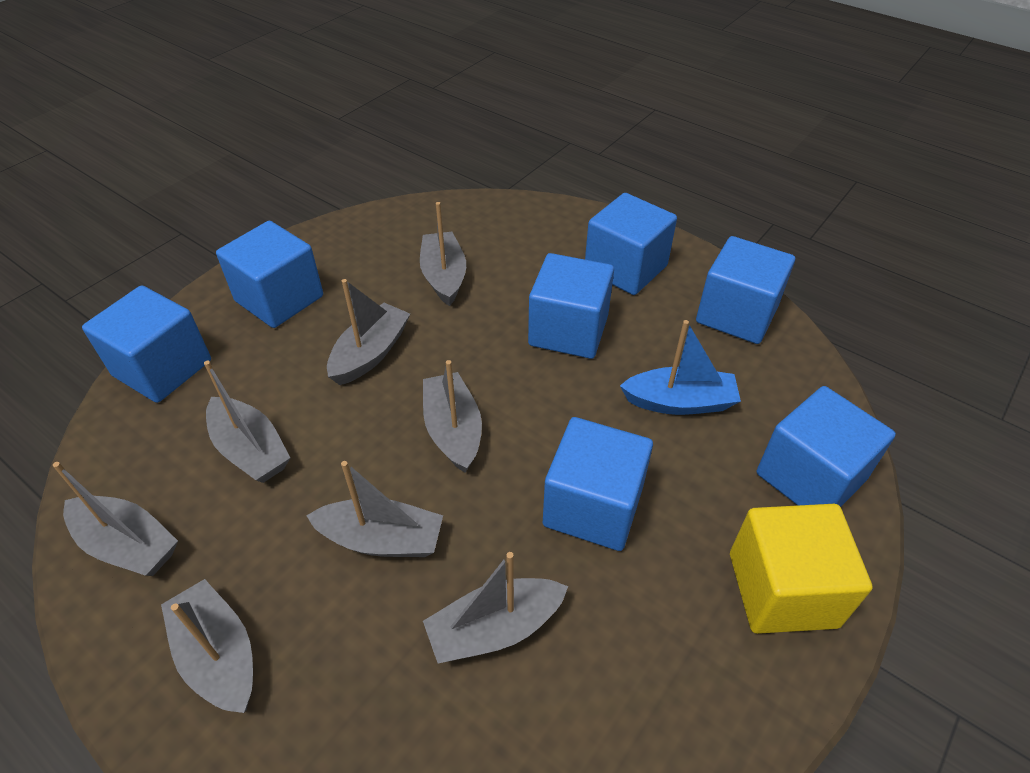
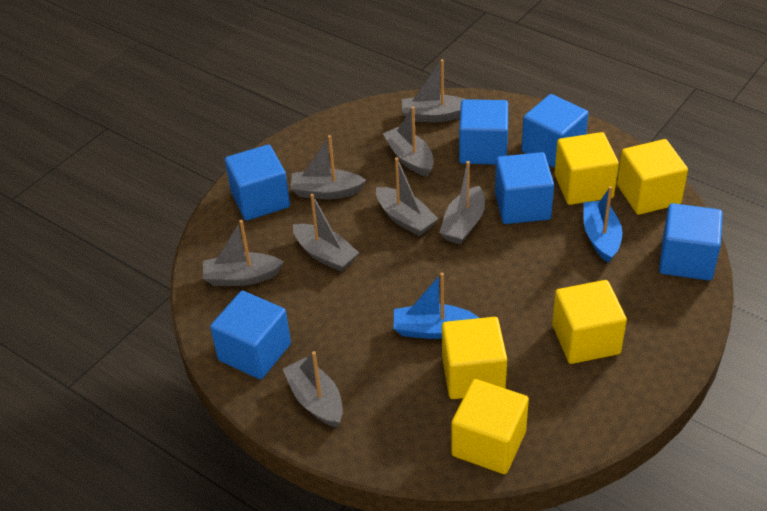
blue boat: [620,320,741,415] = 1 -> [394,272,479,339] [583,186,622,263] = 2
blue cube: [82,285,211,403] [216,221,323,328] [528,253,614,359] [543,417,653,551] [585,193,677,295] [696,236,795,344] [757,386,896,507] = 7 -> [210,291,291,379] [225,144,290,220] [459,99,508,165] [495,152,554,224] [522,94,589,168] [659,203,723,281] = 6
yellow cube: [730,504,873,634] = 1 -> [442,317,507,399] [451,379,529,474] [552,280,627,364] [555,132,619,205] [617,139,688,215] = 5

